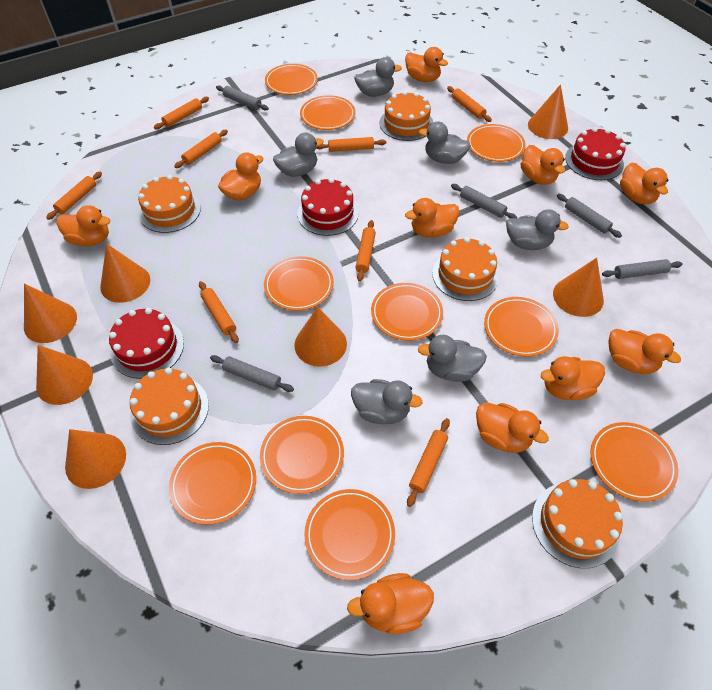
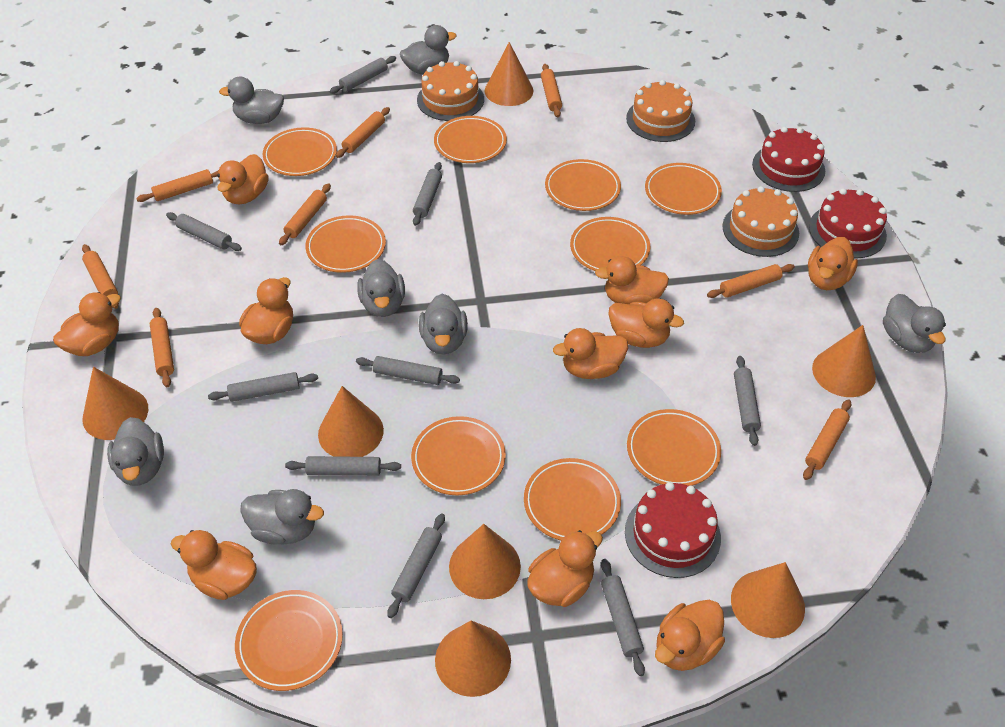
grey duck: [273,133,324,177] [351,379,422,424] [354,57,402,97] [418,335,487,382] [419,121,471,164] [506,209,569,250] = 6 -> [107,417,164,486] [219,77,284,124] [240,489,324,544] [357,259,405,317] [400,25,457,74] [419,294,468,355] [883,294,946,353] = 7
grey rolling pin: [210,355,294,392] [216,85,269,111] [451,184,517,219] [557,194,622,238] [602,259,683,279] = 5 -> [166,212,242,251] [208,372,318,402] [285,456,401,476] [330,56,396,94] [356,356,460,385] [387,513,445,618] [413,162,442,226] [601,559,645,676] [734,356,761,446] = 9
orange cake: [130,368,209,445] [138,175,201,233] [380,91,433,141] [432,237,499,301] [532,479,623,568] = 5 -> [417,61,484,121] [626,80,695,142] [722,186,799,257] = 3

